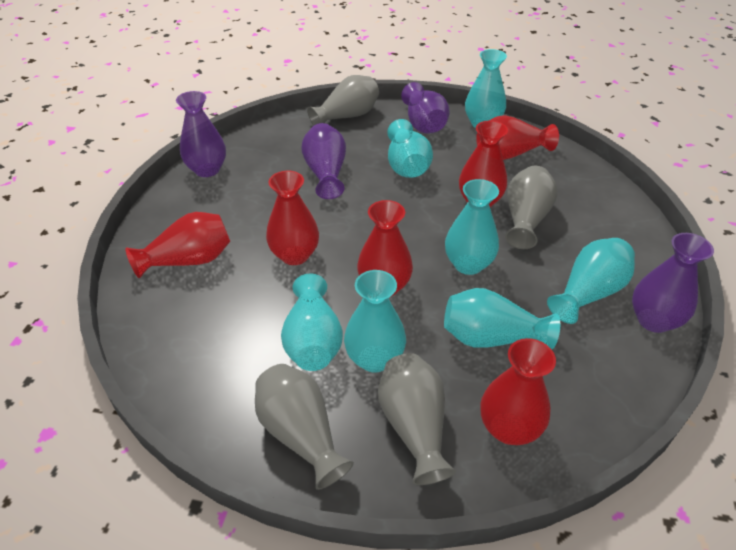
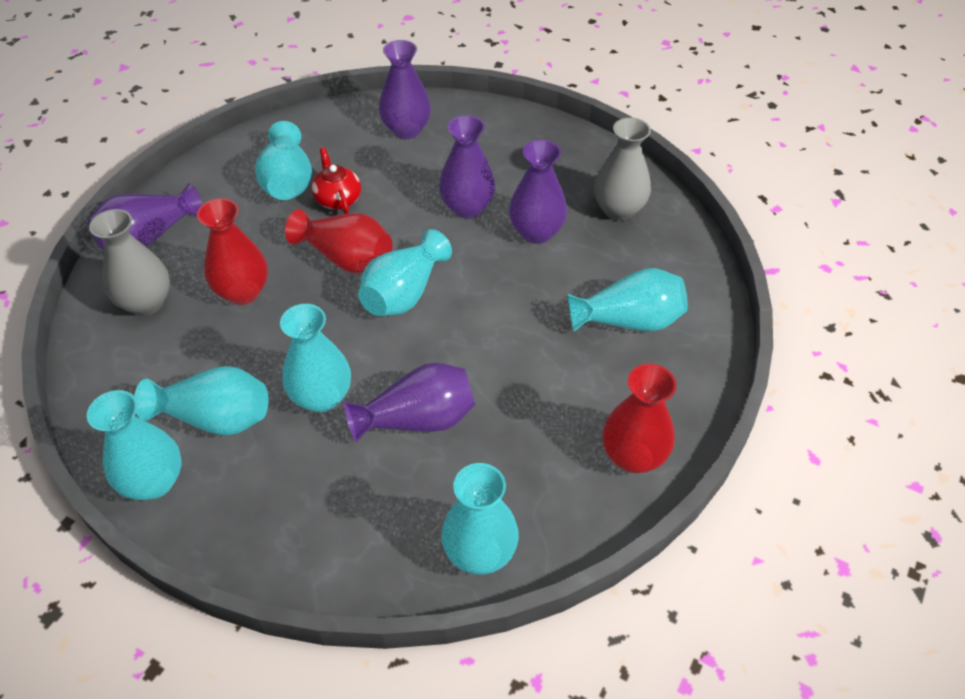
grey vase: [255,364,354,490] [307,75,379,125] [378,353,456,485] [505,166,557,249] = 4 -> [89,209,170,316] [594,117,651,221] = 2
purple vase: [176,91,226,177] [301,123,346,199] [401,82,450,134] [632,233,714,333] = 4 -> [88,183,203,250] [344,363,475,442] [379,40,431,139] [439,115,496,219] [509,140,567,244] = 5
red teapot: none = 0 -> [311,147,361,214] = 1
red vase: [125,212,230,279] [266,171,319,265] [357,200,413,296] [459,121,508,207] [476,115,559,160] [480,338,556,445] = 6 -> [197,198,268,305] [285,209,392,273] [602,364,676,473] = 3

